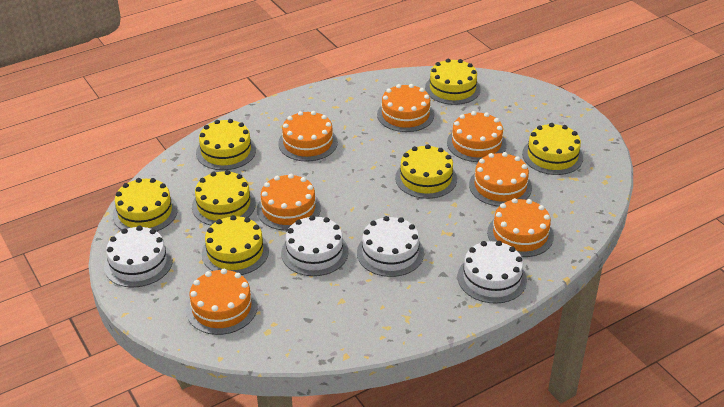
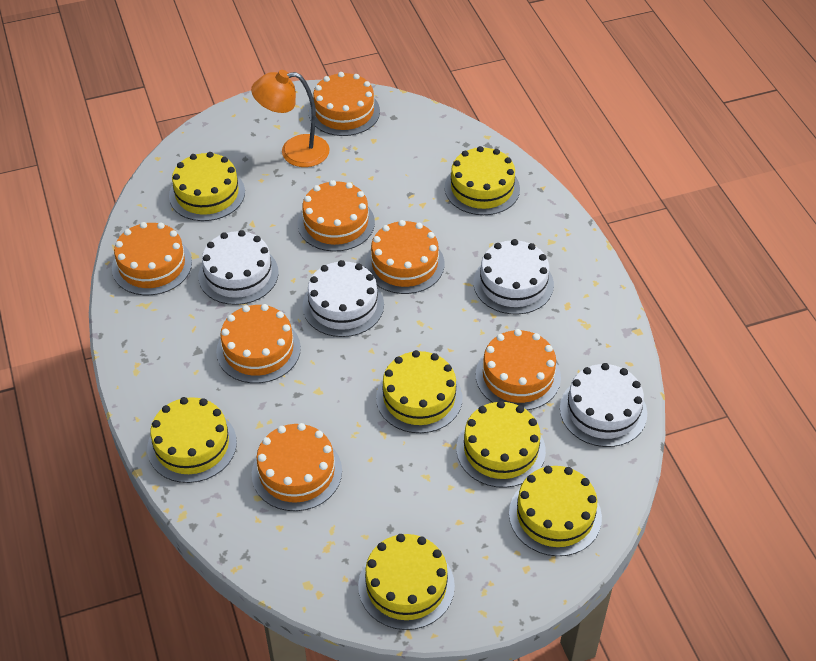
orange lamp: none = 0 -> [251,70,330,167] = 1

